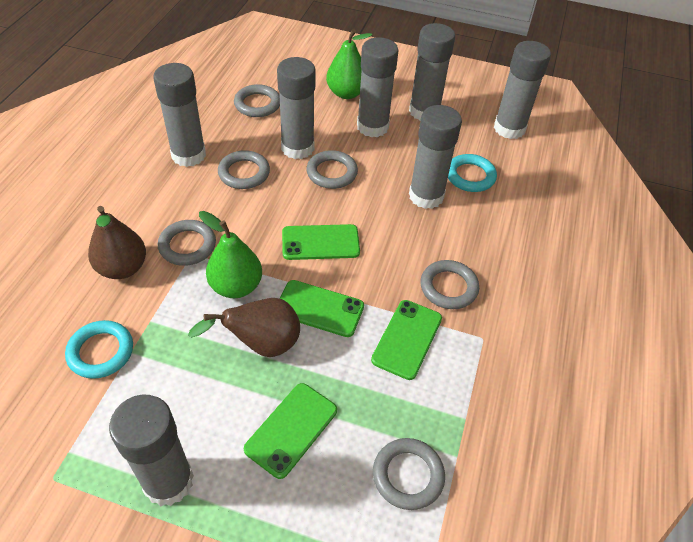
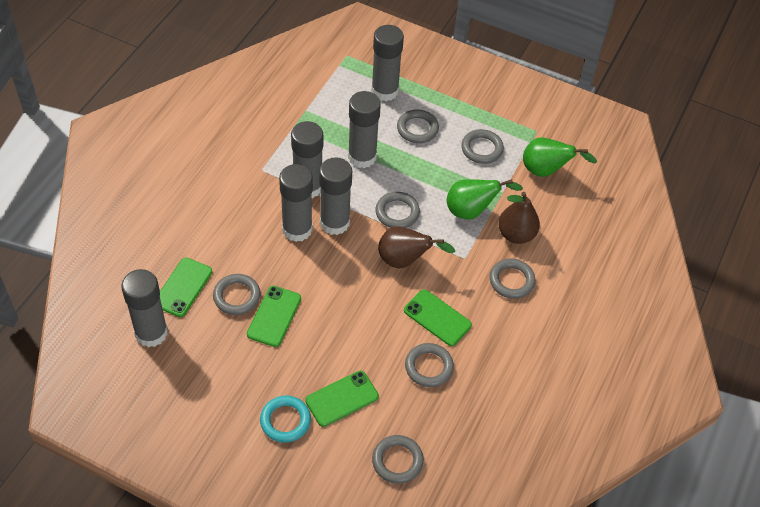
grey glue stick: [109,395,194,506] [153,63,206,167] [277,57,316,159] [357,37,399,137] [409,23,455,121] [409,105,462,209] [494,41,551,139] = 7 -> [121,269,168,347] [279,164,313,242] [291,121,323,198] [319,157,352,235] [348,91,381,168] [371,25,404,101] = 6
grey ring: [158,220,216,266] [218,150,270,189] [234,84,280,117] [307,150,358,189] [373,438,445,510] [421,260,479,309] = 6 -> [213,274,261,315] [372,435,424,484] [375,192,420,228] [397,109,439,143] [405,343,454,387] [461,129,504,164] [489,259,536,299] = 7
turquoise ring: [65,320,133,379] [448,154,497,192] = 2 -> [260,395,311,443] = 1

